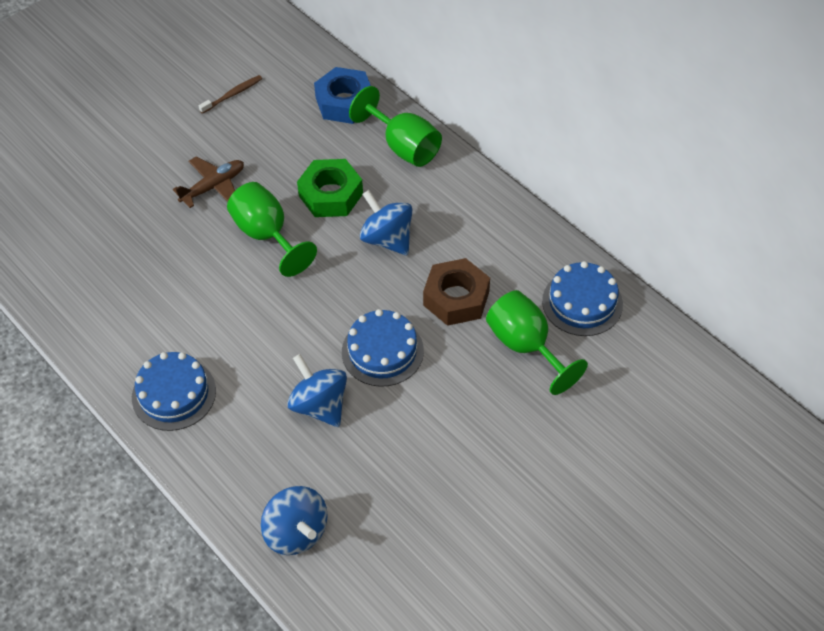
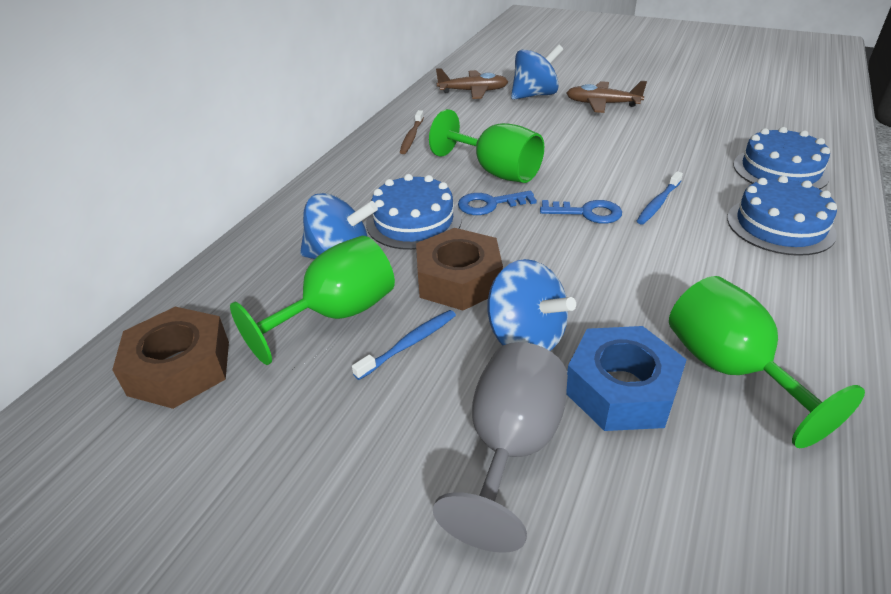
blue key: none = 0 -> [458,191,537,215] [540,200,622,224] = 2
blue toothbrush: none = 0 -> [352,310,456,380] [637,171,683,225] = 2
brown nut: [423,258,490,326] = 1 -> [112,307,229,409] [416,228,503,310] = 2
brown plane: [173,156,244,208] = 1 -> [436,68,508,99] [567,81,647,113] = 2
green nut: [297,159,363,217] = 1 -> none = 0
grey goblet: none = 0 -> [433,342,568,553] = 1

